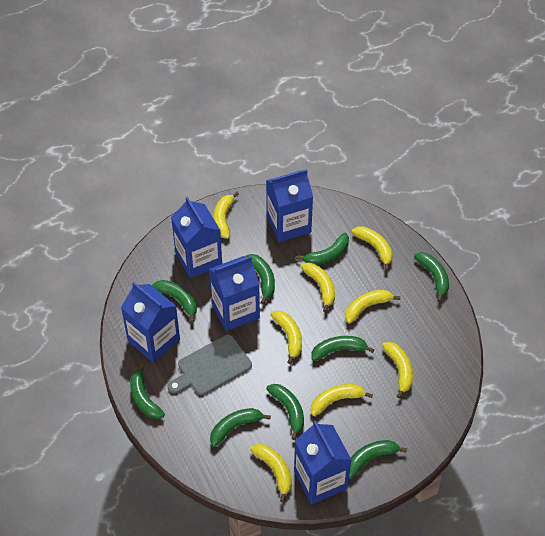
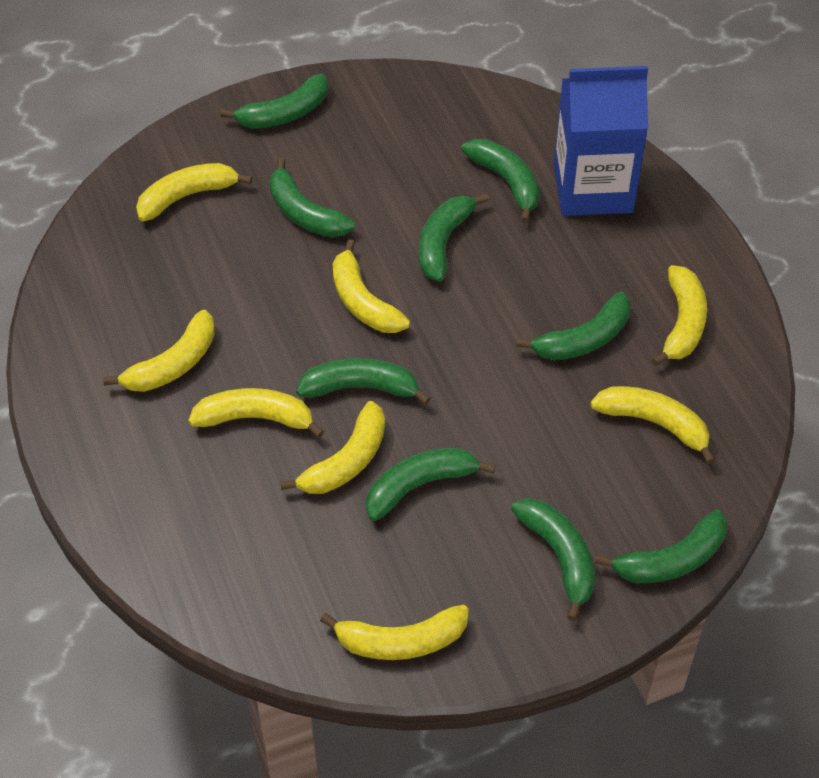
blue carton: [121,282,180,362] [171,197,222,278] [209,256,260,331] [266,169,313,242] [294,421,351,504] = 5 -> [554,66,648,216] = 1
grey cutting board: [168,335,252,395] = 1 -> none = 0

